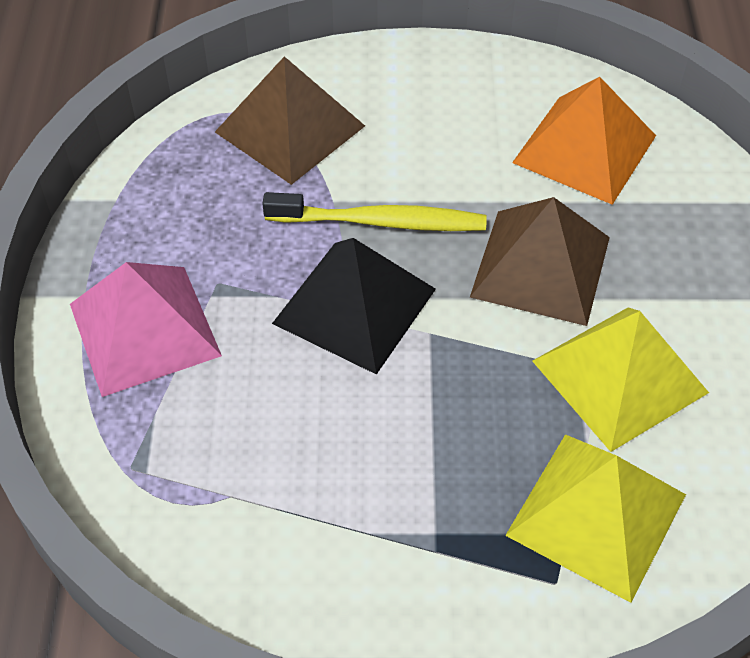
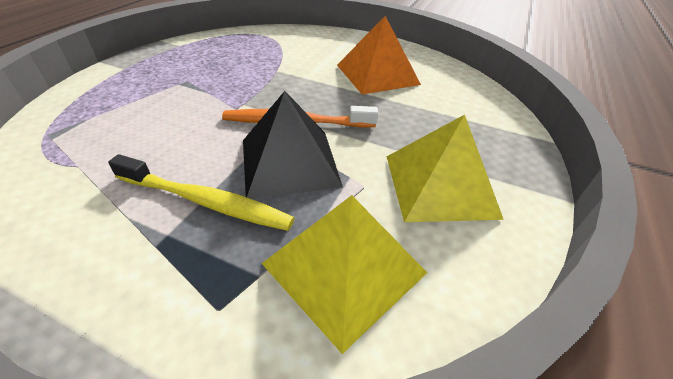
brown pyramid: [215,56,365,185] [470,197,610,326] = 2 -> none = 0
orange toothbrush: none = 0 -> [222,106,378,127] = 1
pink pyramid: [70,262,222,397] = 1 -> none = 0

